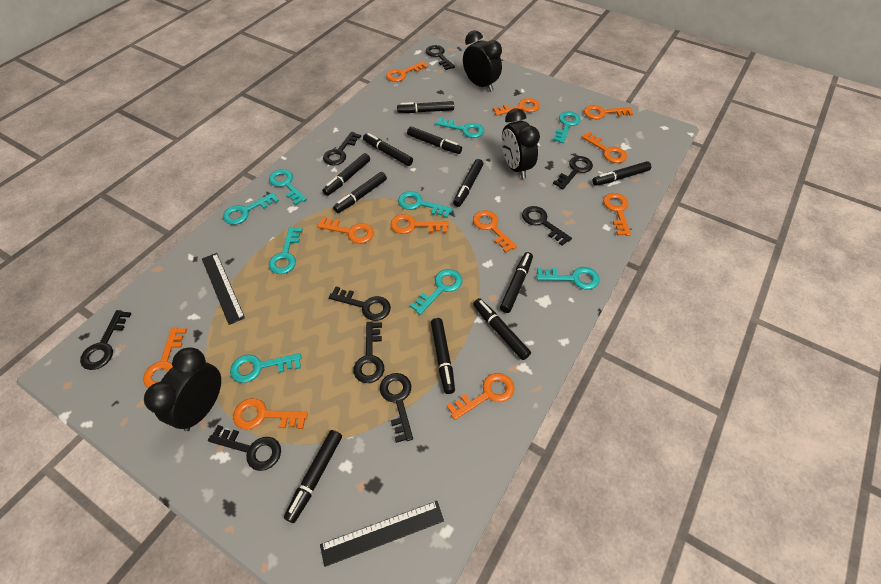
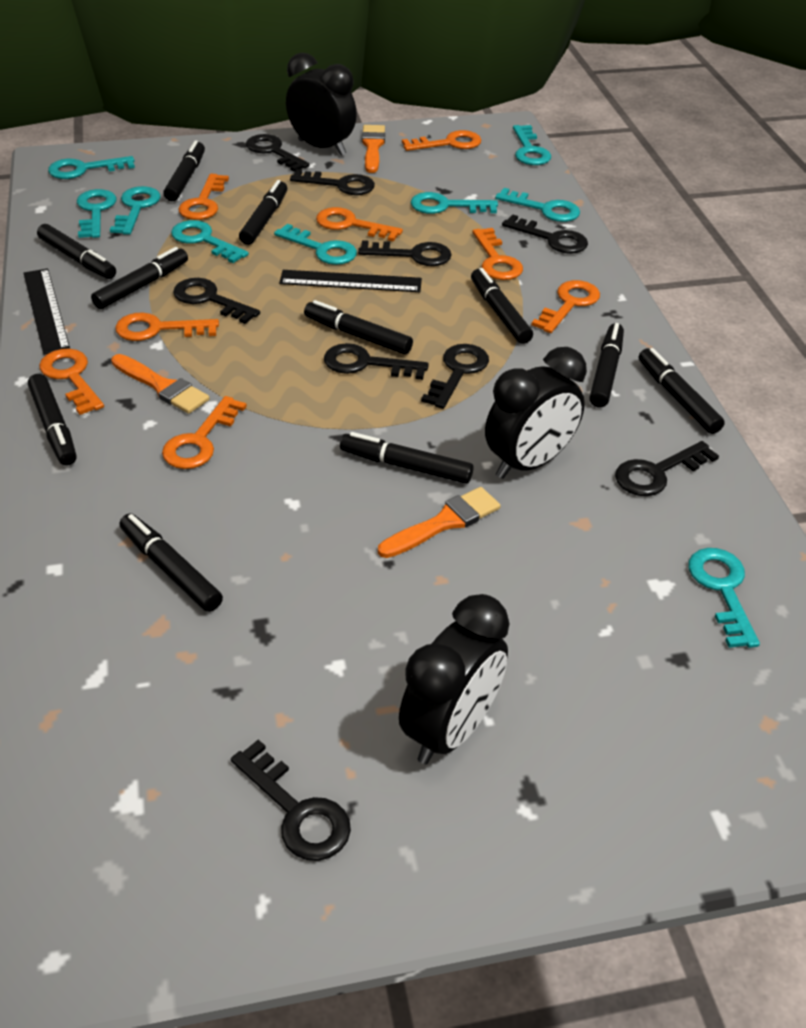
orange brush: none = 0 -> [111,354,210,414] [362,125,385,173] [378,487,501,558] = 3
orange key: [143,327,187,388] [233,398,308,429] [317,217,374,244] [386,61,428,82] [390,214,449,234] [447,373,515,420] [473,210,517,253] [493,98,540,116] [582,132,627,163] [584,105,633,119] [603,193,631,236] = 11 -> [39,349,104,415] [115,313,219,341] [162,396,247,469] [178,174,229,220] [316,207,403,242] [402,130,481,151] [472,228,523,280] [531,280,600,333] = 8

